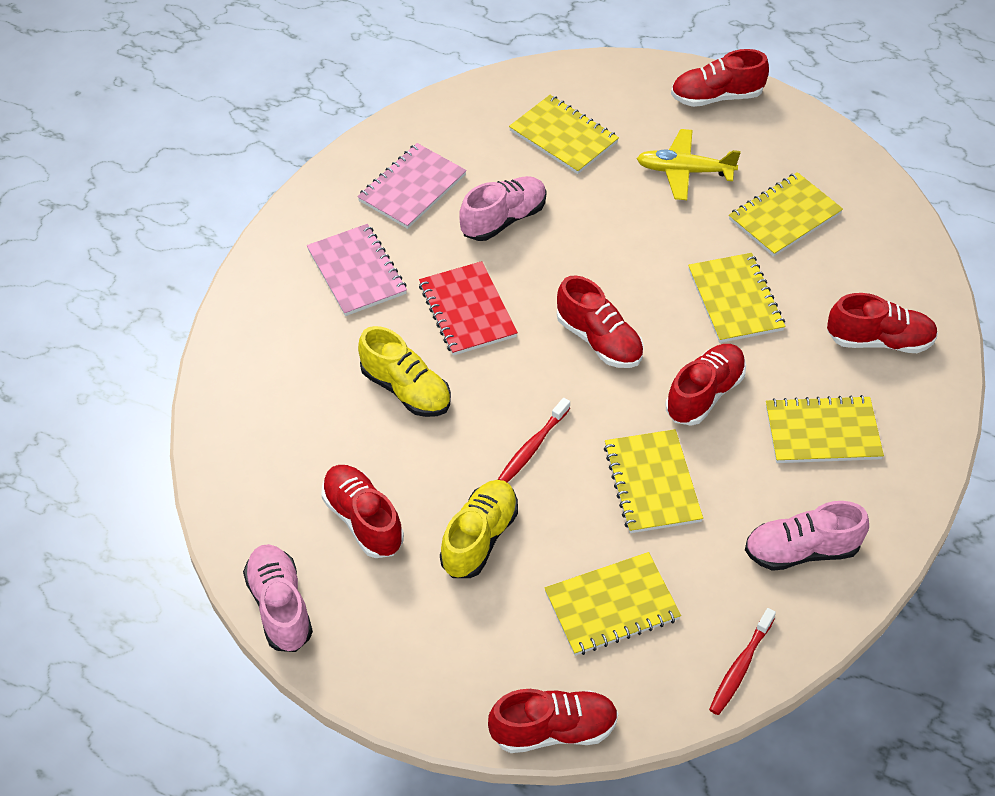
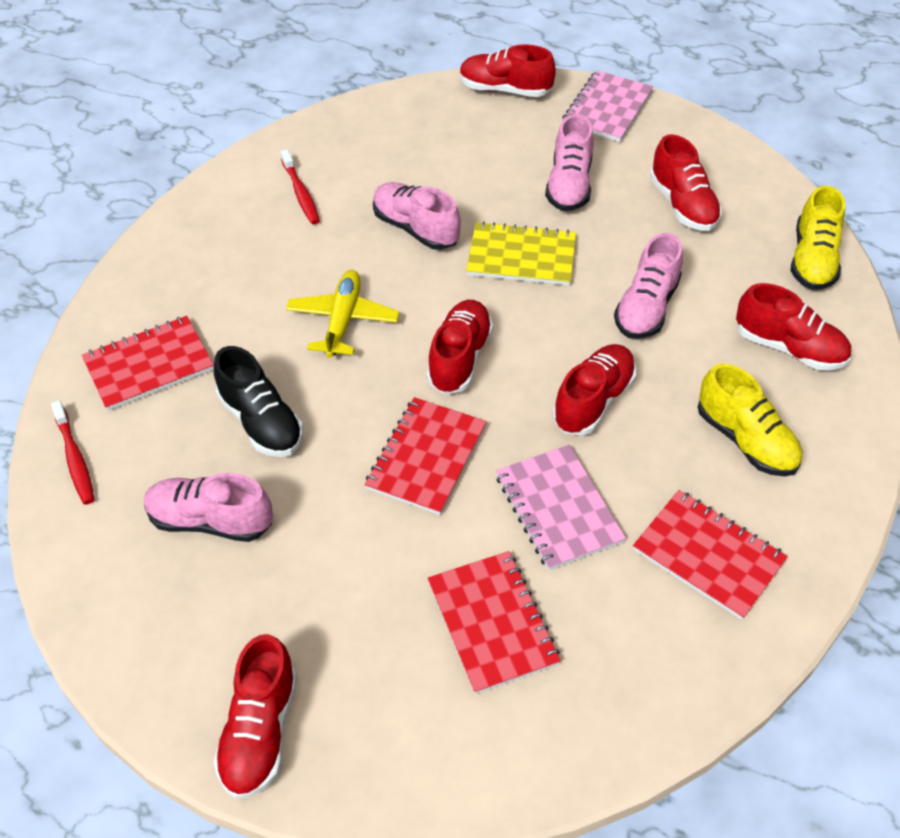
black shoe: none = 0 -> [214,346,303,457] = 1
pink shoe: [243,544,313,652] [459,176,546,241] [745,501,869,571] = 3 -> [144,473,273,542] [373,182,461,250] [545,114,594,211] [614,233,683,339] = 4
red notebook: [419,261,518,356] = 1 -> [82,316,214,411] [365,397,487,515] [428,551,561,694] [633,490,788,620] = 4
yellow notebook: [509,95,619,174] [545,552,681,656] [604,429,703,533] [688,253,786,343] [729,172,843,257] [766,395,884,463] = 6 -> [466,221,576,286] = 1

